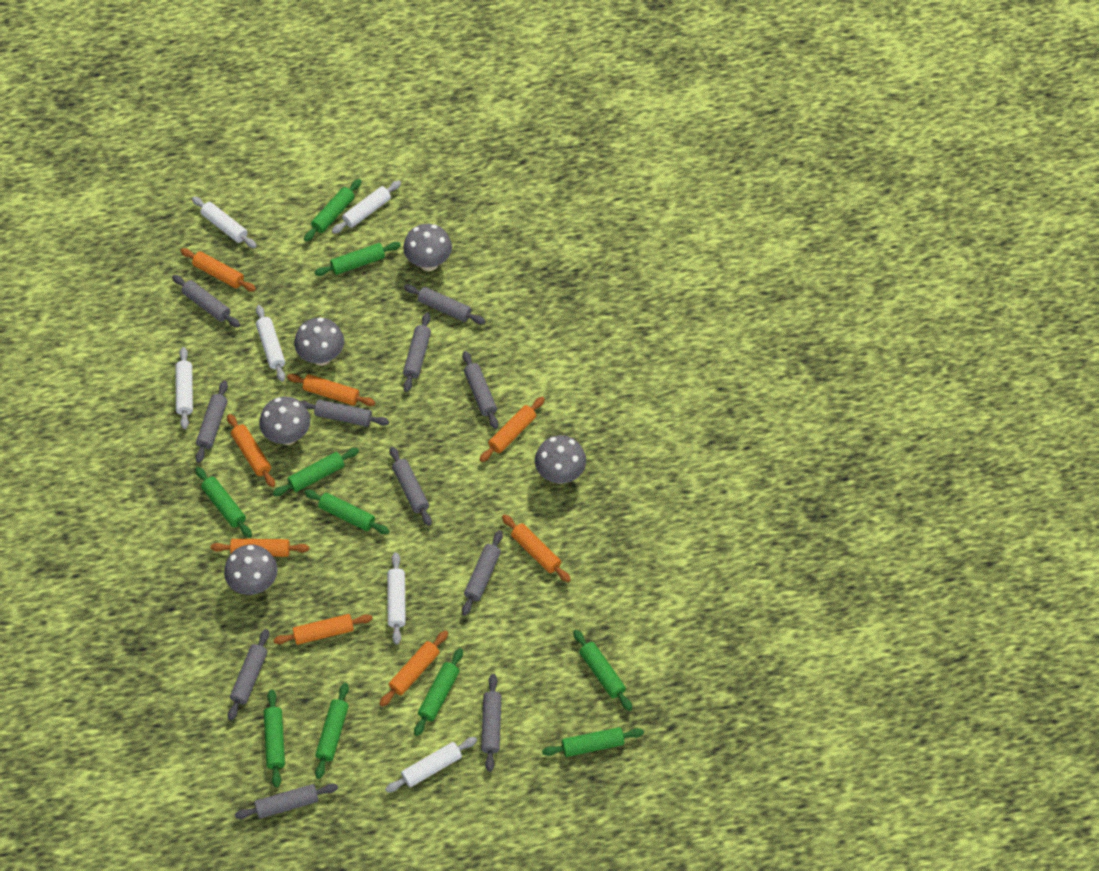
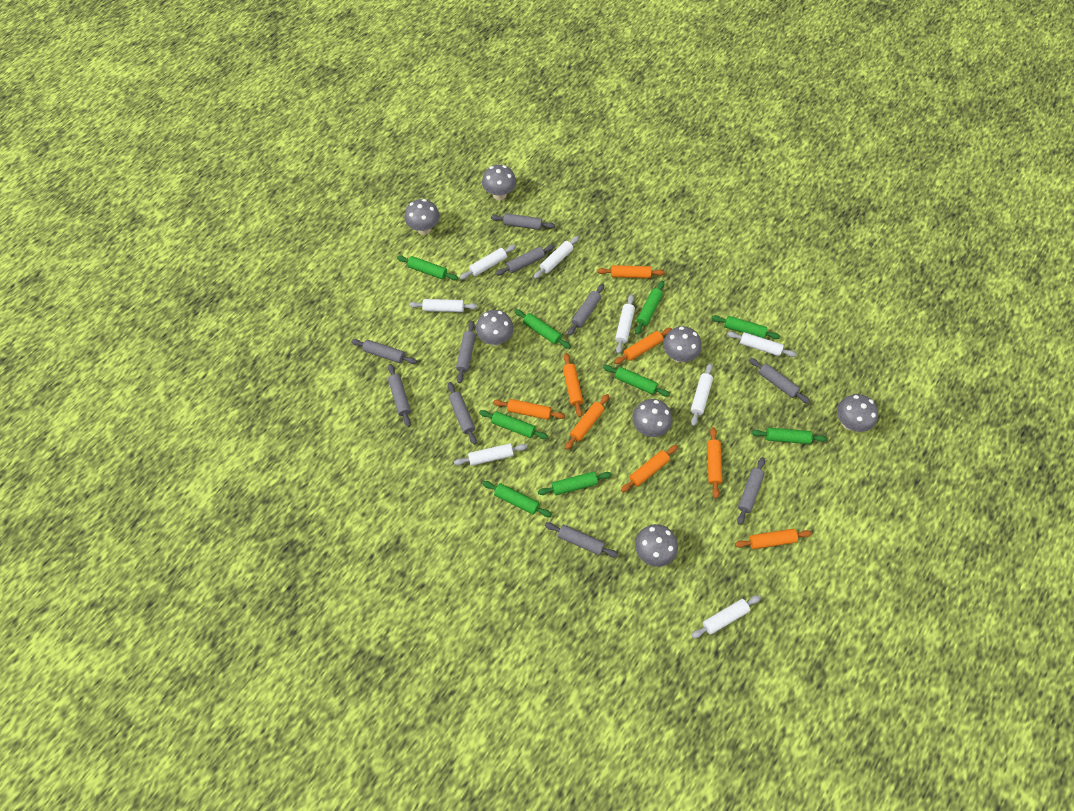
green rolling pin: [195,467,252,538] [264,689,285,788] [273,448,359,496] [304,179,361,242] [304,490,389,534] [314,242,401,276] [315,683,349,779] [414,648,463,736] [542,727,644,757] [573,630,632,711] = 10 -> [397,255,458,280] [479,410,548,439] [482,481,552,517] [514,309,571,349] [538,472,612,495] [603,365,670,397] [635,281,665,335] [711,315,780,339] [751,428,827,444] = 9
grey mushroom: [224,545,278,595] [259,397,311,445] [294,318,344,366] [403,224,452,271] [535,435,586,484] = 5 -> [404,199,440,235] [476,310,514,346] [482,165,516,200] [632,399,672,437] [635,524,678,567] [663,326,701,362] [837,394,878,432] = 7
grey rolling pin: [172,275,240,327] [195,381,228,463] [228,629,269,721] [235,784,338,819] [300,399,389,427] [390,447,432,526] [403,312,431,392] [404,284,486,325] [462,530,503,616] [463,351,498,429] [481,674,502,772] = 11 -> [351,339,417,364] [388,364,411,427] [448,382,477,445] [456,321,476,383] [491,213,555,230] [496,245,555,275] [545,522,618,558] [568,284,604,336] [737,457,765,525] [749,358,810,404] = 10
white rolling pin: [175,347,193,429] [192,197,257,248] [256,305,285,382] [332,181,401,234] [385,737,477,793] [387,552,406,644] = 6 -> [409,299,478,312] [454,443,528,466] [460,245,516,280] [534,236,579,279] [615,294,635,354] [691,363,713,426] [691,595,761,638] [727,332,797,357] = 8

